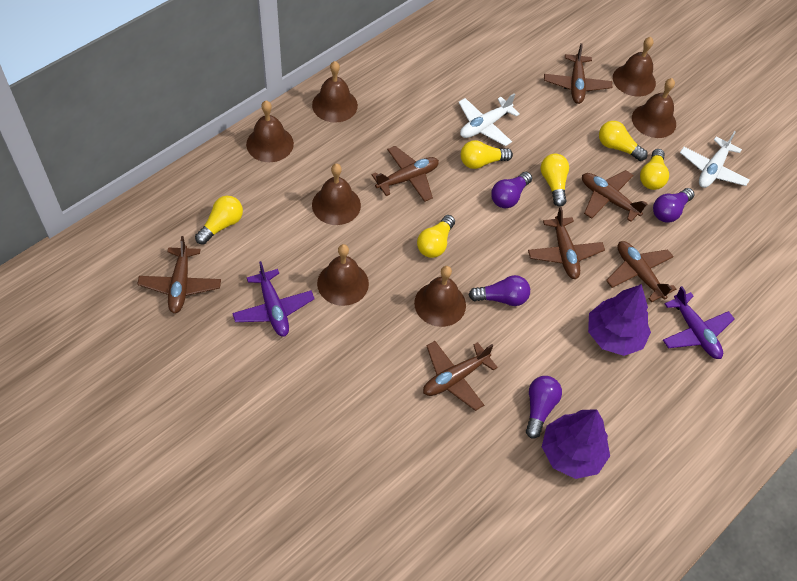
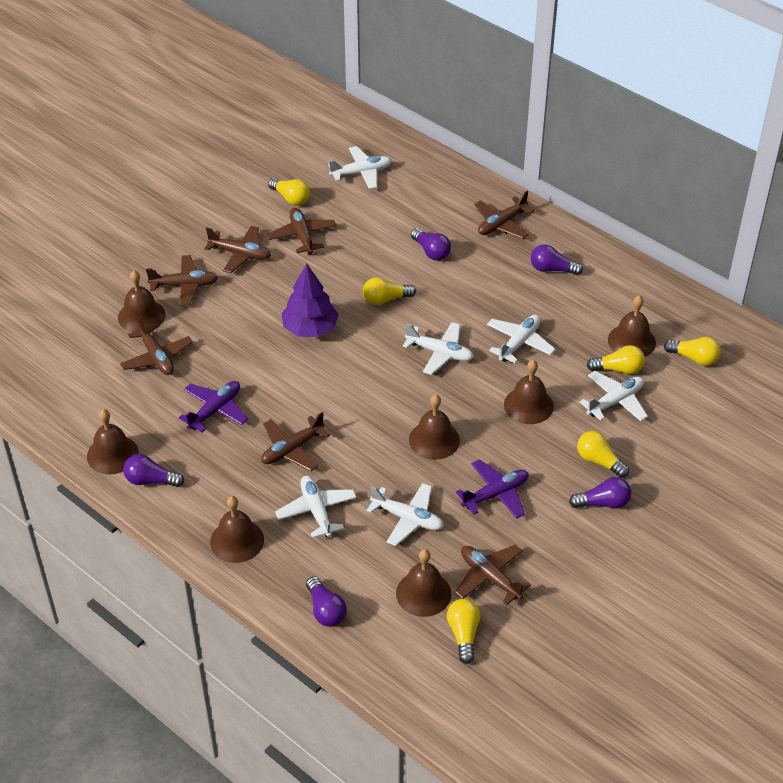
purple light bulb: [469,275,530,306] [491,172,532,208] [526,376,562,439] [653,188,694,223] = 4 -> [123,454,184,487] [306,577,347,627] [411,228,451,261] [531,244,583,275] [569,477,631,509] = 5
purple tree: [542,409,610,479] [588,284,651,356] = 2 -> [282,264,339,337] = 1
white plane: [458,93,520,146] [680,131,750,188] = 2 -> [275,476,357,538] [328,146,392,189] [367,483,444,546] [403,322,473,375] [487,315,555,363] [580,371,648,421] = 6

